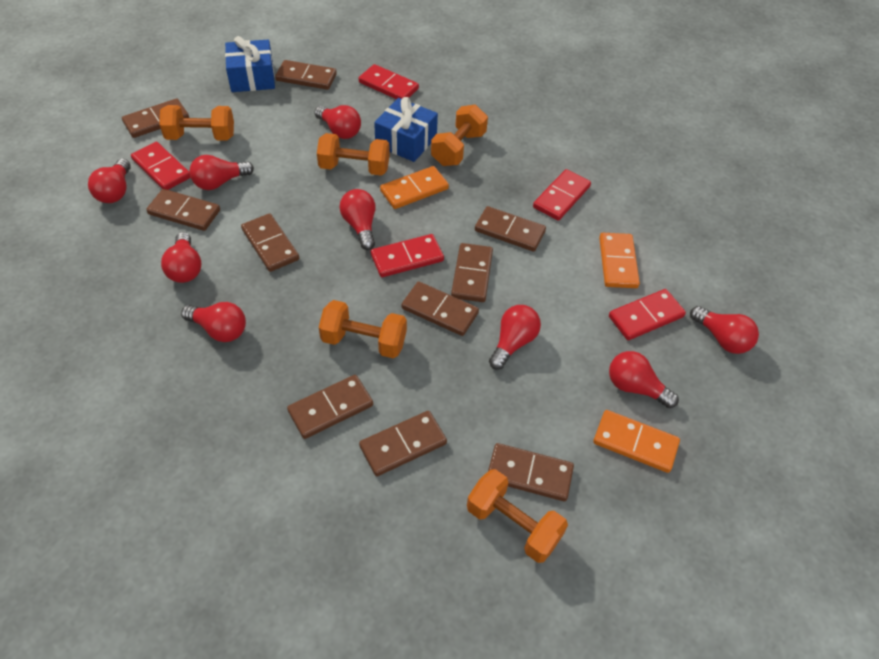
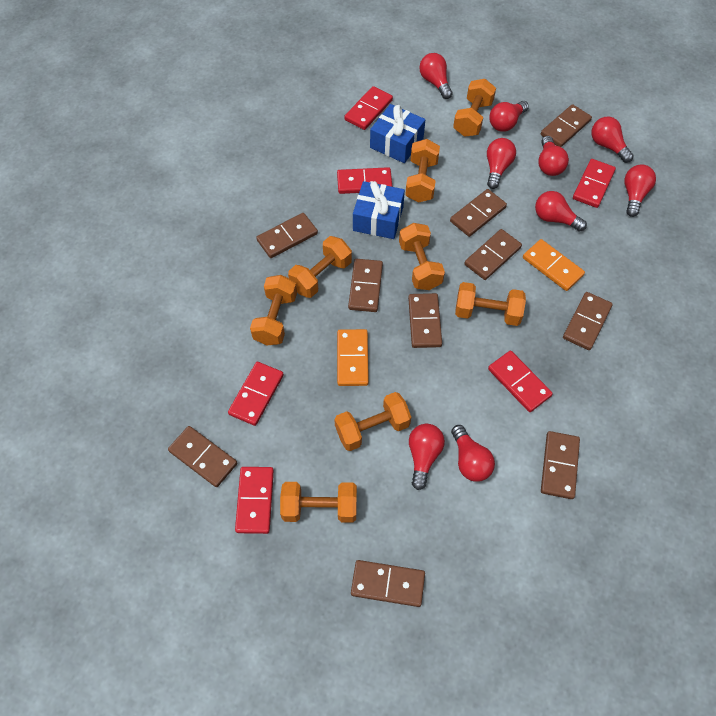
orange domino: [380,166,449,209] [593,410,680,473] [599,233,640,288] = 3 -> [337,329,369,386] [523,239,585,291] = 2
orange dumbbell: [159,105,234,141] [317,133,390,176] [319,300,407,359] [431,105,488,166] [467,469,568,563] = 5 -> [250,275,297,345] [280,482,357,523] [288,236,352,298] [334,392,411,451] [399,223,445,290] [405,139,440,203] [453,79,496,137] [455,282,526,326] = 8
red domino: [131,142,190,190] [359,64,419,99] [371,234,444,277] [533,169,591,221] [609,289,686,340] = 5 -> [228,362,284,426] [235,467,274,534] [337,167,392,194] [344,86,393,130] [488,351,553,412] [573,159,616,208] = 6

